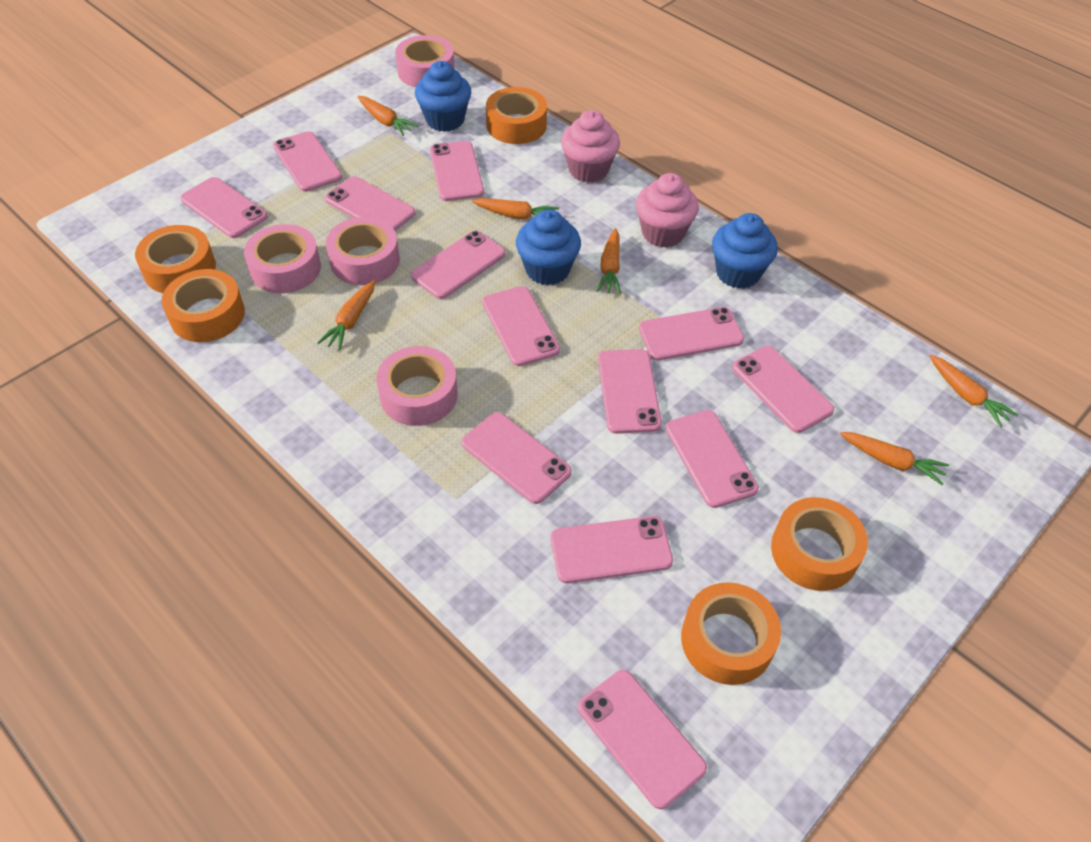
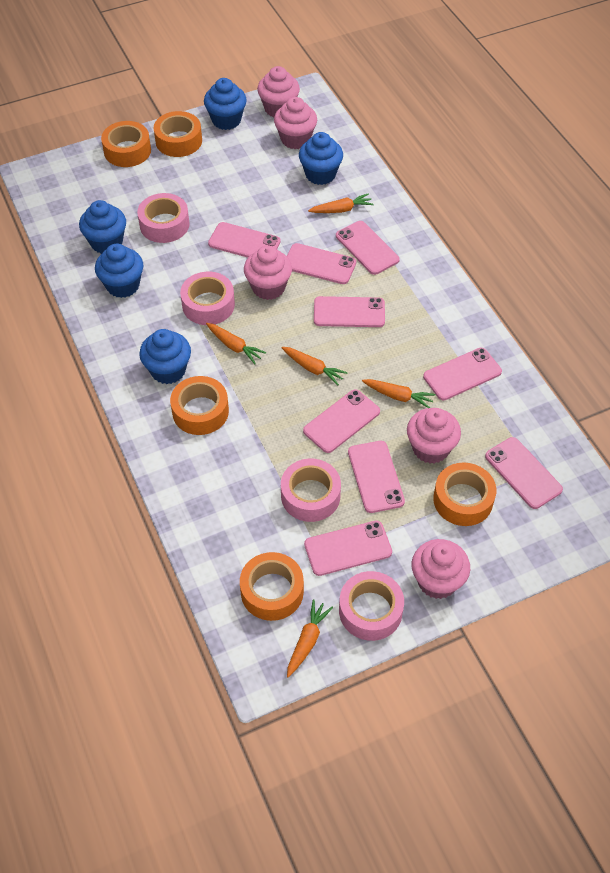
blue cupcake: [415,61,472,132] [516,209,581,285] [712,213,778,289] = 3 -> [79,200,126,254] [95,244,143,298] [139,329,191,384] [204,78,247,130] [299,132,343,185] = 5
orange carrot: [317,280,375,350] [358,96,418,136] [472,198,559,220] [596,228,621,294] [840,432,949,485] [930,355,1018,427] = 6 -> [206,323,266,364] [282,347,348,385] [287,599,333,678] [308,193,374,213] [362,379,435,408] = 5
pink cupcake: [561,110,620,183] [636,173,699,248] = 2 -> [244,246,292,300] [257,66,300,117] [274,97,317,149] [407,408,461,464] [412,539,470,599] = 5
pink phone: [180,177,268,238] [273,131,342,192] [325,176,416,231] [411,231,505,299] [430,141,484,201] [462,412,572,504] [482,286,560,366] [551,516,673,583] [578,670,707,809] [598,349,662,434] [639,307,744,361] [666,410,759,508] [732,346,834,433] = 13 -> [208,222,281,258] [287,243,356,284] [303,389,380,453] [304,521,392,576] [314,296,385,327] [336,221,400,275] [348,441,405,513] [423,348,502,400] [485,437,563,509] = 9

